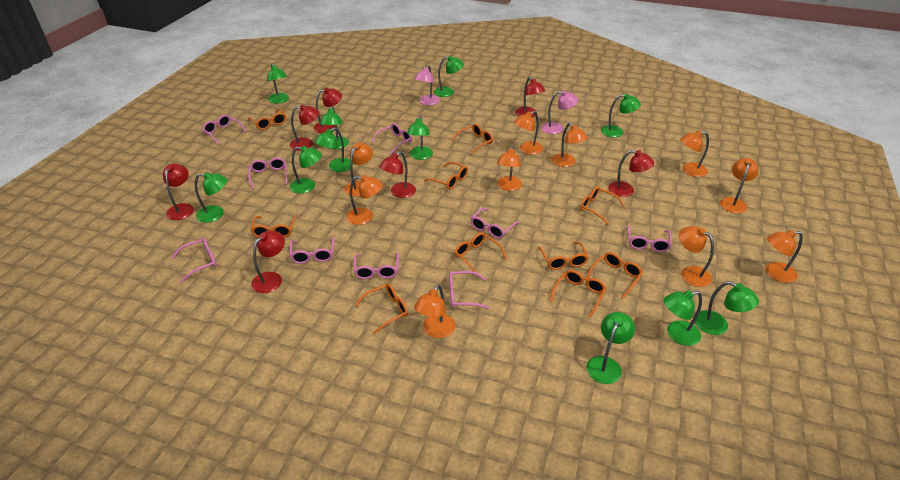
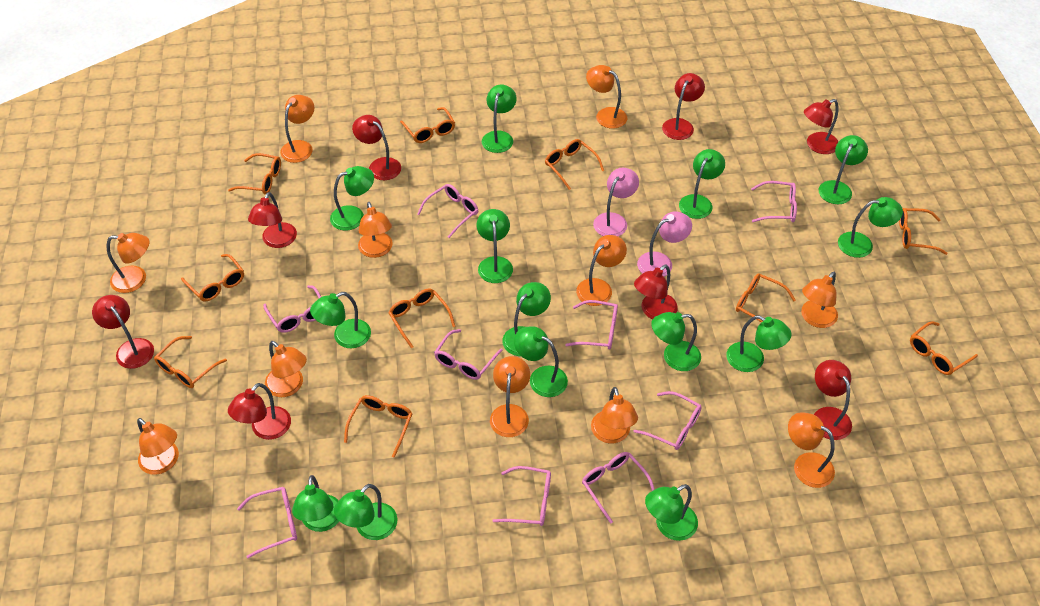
green lamp: [195,172,227,223] [267,64,289,104] [290,146,322,193] [315,127,353,172] [320,106,349,149] [407,116,433,160] [434,56,464,97] [586,312,635,384] [601,94,641,137] [663,290,702,346] [695,281,759,335] = 11 -> [292,475,339,532] [310,292,371,348] [330,166,374,231] [334,484,398,540] [477,209,513,283] [482,84,517,153] [502,282,551,356] [514,326,568,397] [645,484,698,541] [651,312,701,371] [679,149,725,219] [726,315,792,372] [819,135,868,204] [838,197,903,258] = 14
orange lamp: [344,143,373,196] [346,175,383,225] [414,285,455,338] [497,145,522,191] [514,111,543,155] [552,123,588,167] [679,226,714,287] [680,131,709,177] [720,158,759,214] [766,230,803,283] = 10 -> [107,233,149,293] [137,418,179,475] [265,341,307,397] [280,95,314,163] [358,202,393,258] [490,356,530,437] [576,235,627,306] [586,65,627,129] [591,387,638,444] [788,412,835,488] [801,272,838,328] = 11
red lamp: [163,163,194,220] [251,230,285,293] [290,104,319,151] [313,87,342,133] [379,151,416,198] [515,77,545,117] [608,150,654,197] = 7 -> [92,295,154,369] [228,383,291,440] [248,192,297,248] [352,115,401,180] [634,265,678,319] [662,73,705,140] [804,99,839,154] [814,360,852,440] = 8

